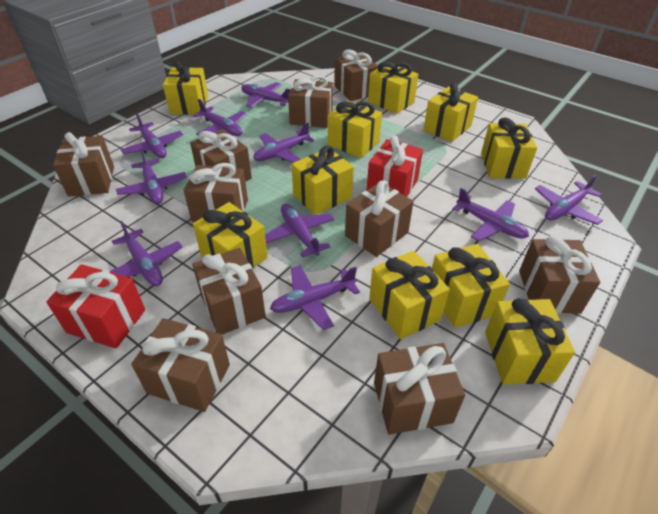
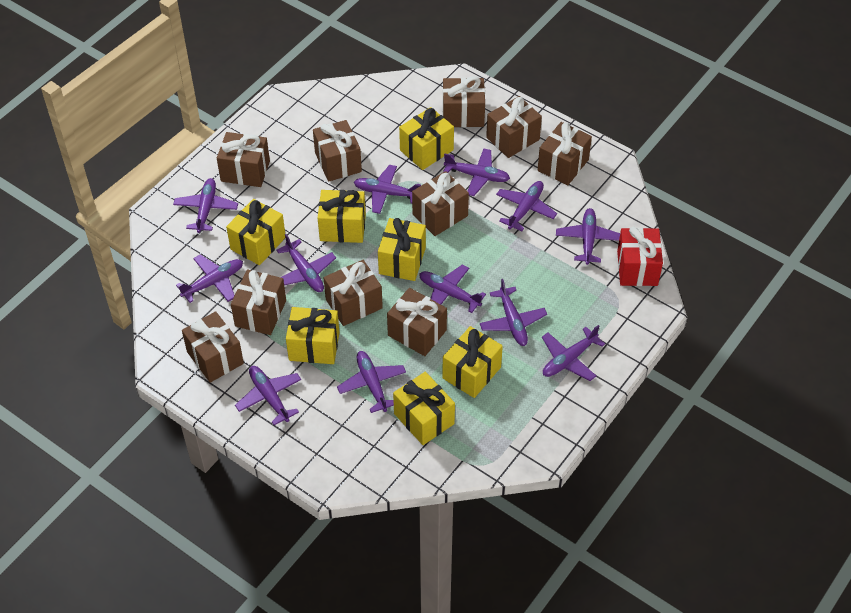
purple plane: [110,221,183,286] [116,149,187,204] [120,113,183,158] [193,99,247,136] [241,82,291,108] [253,123,314,163] [265,204,334,258] [270,265,360,330] [452,188,529,241] [535,175,603,225] = 10 -> [173,178,238,233] [176,255,243,303] [235,366,301,425] [276,234,336,292] [337,351,406,413] [354,165,421,214] [419,264,486,313] [443,149,510,196] [480,279,547,346] [496,181,557,231] [542,325,605,381] [556,208,620,265] = 12
red gift: [46,264,145,349] [367,136,423,197] = 2 -> [617,227,663,286] = 1
yellow gift: [163,61,208,115] [193,202,268,269] [291,145,354,215] [328,100,382,158] [368,62,419,114] [369,251,450,339] [423,82,478,142] [432,244,510,328] [481,117,537,179] [485,298,575,385] = 10 -> [226,199,285,265] [286,307,339,364] [318,190,366,243] [378,218,426,281] [393,372,455,445] [399,107,454,170] [442,326,503,398] = 7

